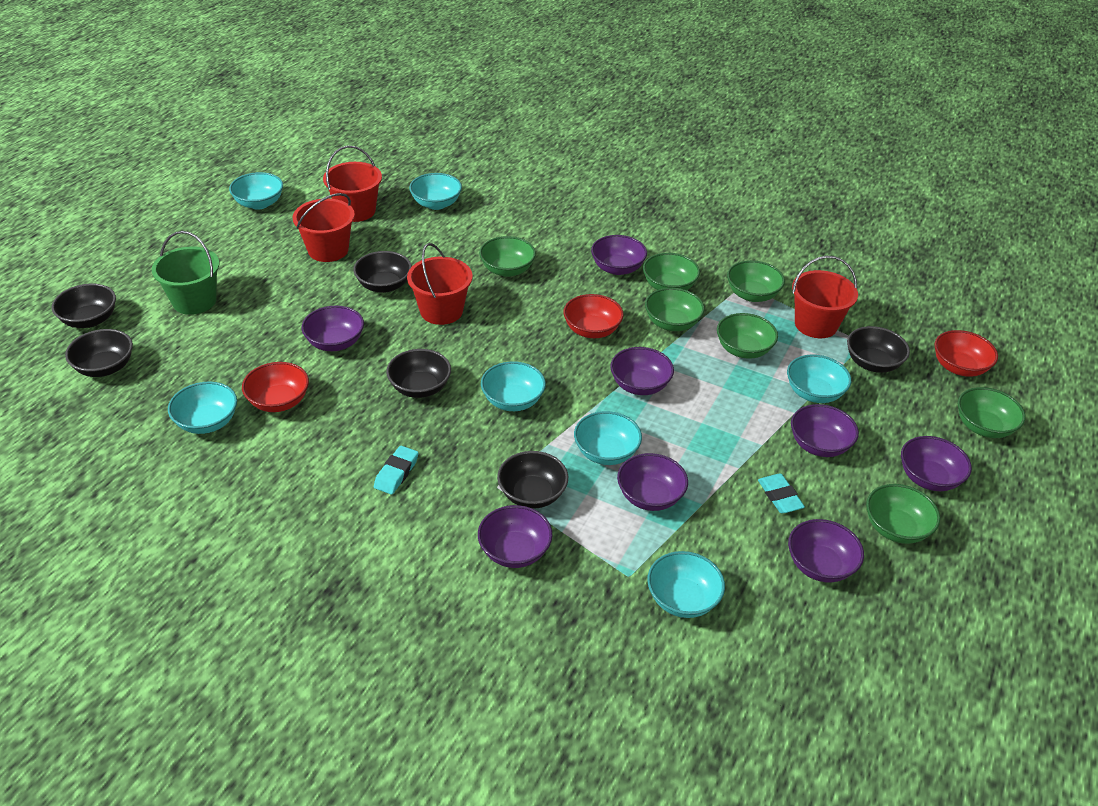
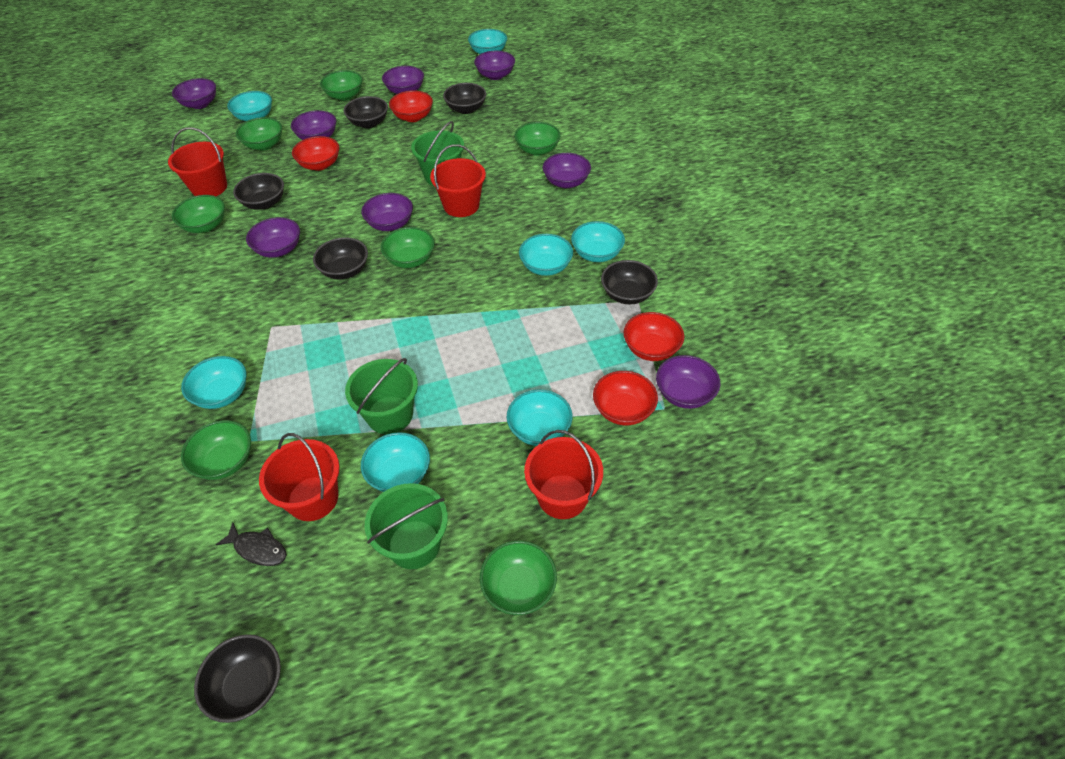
black fish: none = 0 -> [216,522,287,566] = 1
green bucket: [152,231,219,315] = 1 -> [345,358,418,434] [365,483,448,569] [411,121,464,186] = 3
red bowl: [242,362,309,412] [563,294,624,338] [934,330,998,377] = 3 -> [292,136,339,171] [389,90,433,122] [593,371,658,425] [623,312,684,361] = 4
turquoise eraser: [374,446,419,494] [758,474,805,513] = 2 -> none = 0

